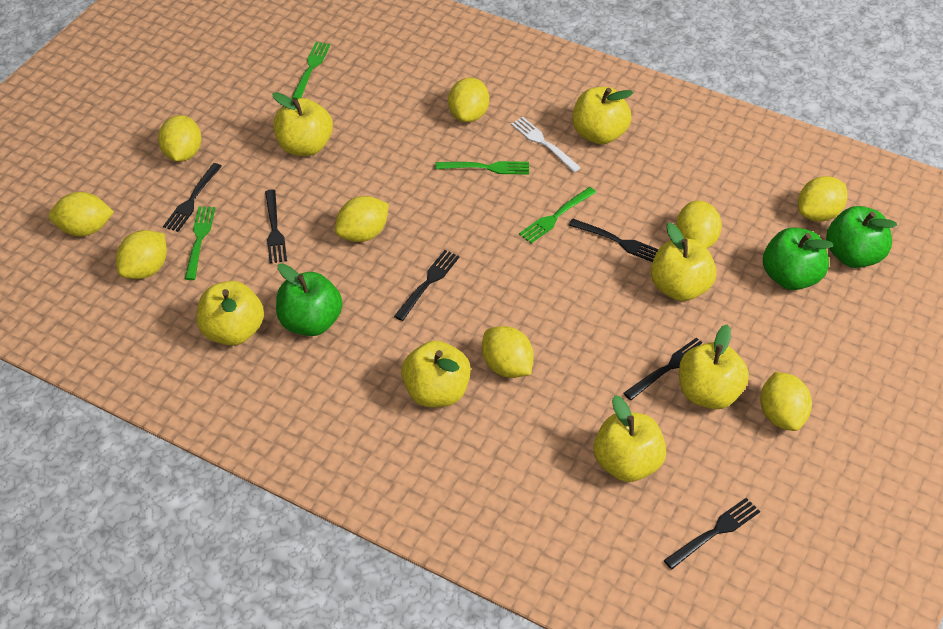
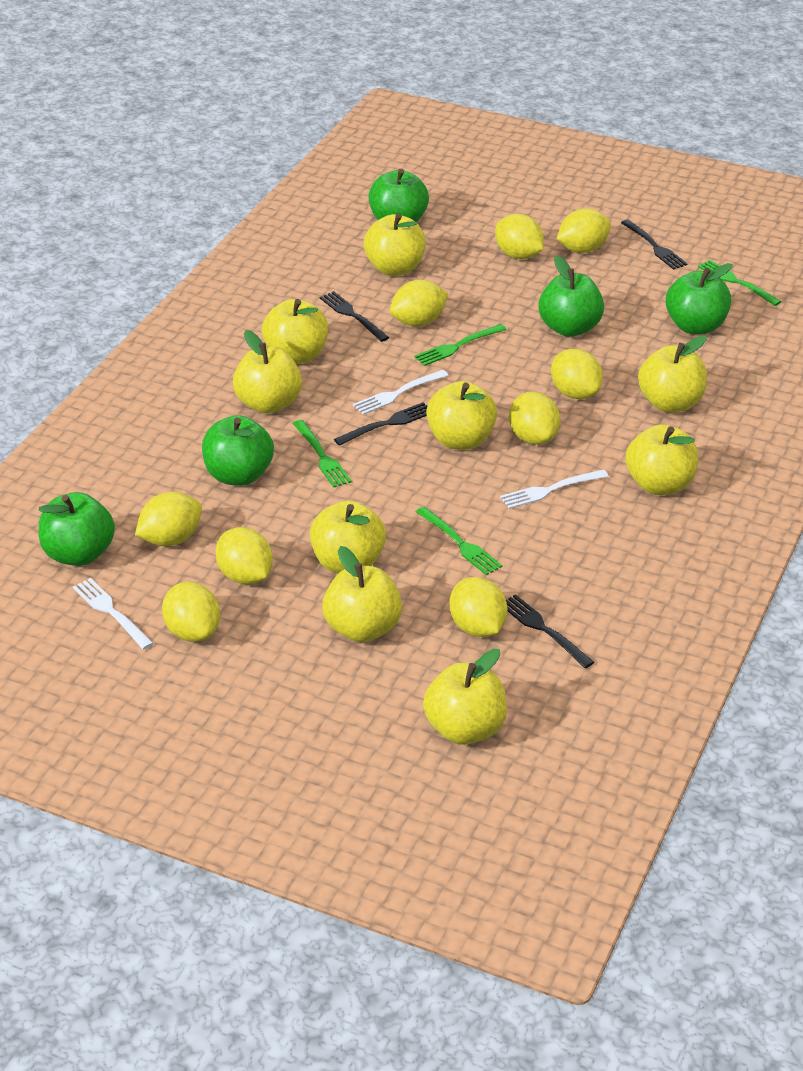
black fork: [163,163,222,232] [265,190,287,263] [394,250,460,321] [569,219,659,262] [623,338,702,400] [664,498,760,569] = 6 -> [320,291,389,342] [334,402,427,446] [506,594,594,668] [621,220,687,270] = 4
green apple: [276,263,343,336] [763,227,833,290] [826,206,897,268] = 3 -> [39,492,115,566] [202,415,274,486] [369,169,429,222] [539,255,604,337] [666,263,733,334] = 5
white fork: [511,117,581,172] = 1 -> [73,578,154,650] [353,370,449,415] [500,469,609,509] = 3
yellow apple: [197,281,264,346] [272,92,333,156] [401,341,471,407] [572,87,633,144] [594,395,666,482] [651,223,717,301] [679,325,749,409] = 7 -> [233,330,302,414] [262,299,328,364] [310,500,386,574] [322,546,402,642] [364,213,426,276] [423,649,507,745] [426,381,497,450] [626,424,698,495] [638,335,707,412] = 9

